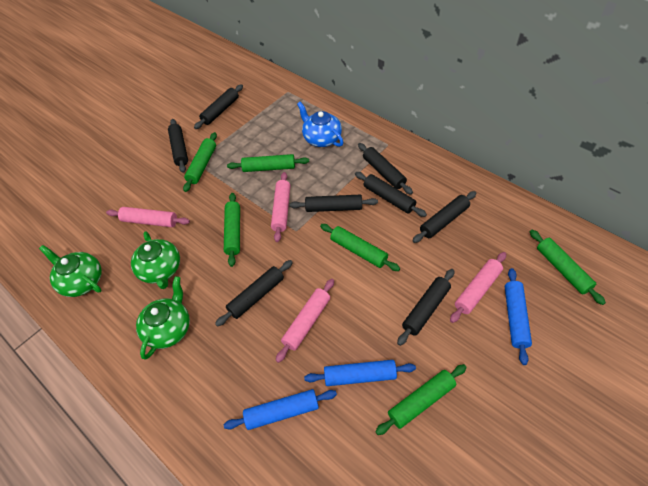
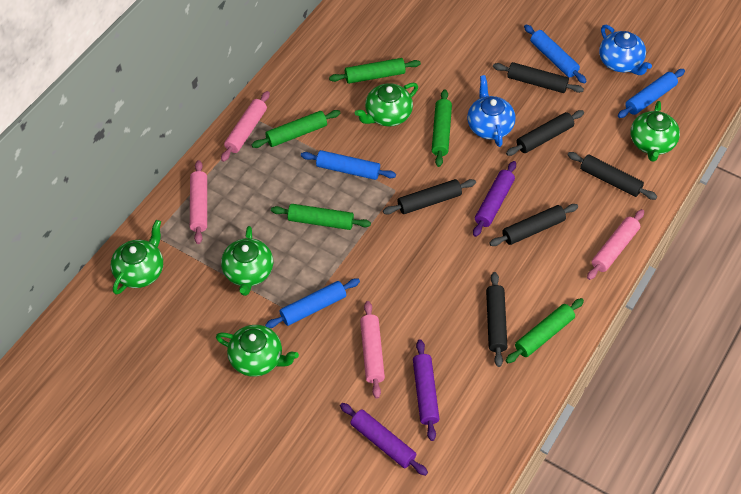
black rolling pin: [168,119,188,173] [194,84,243,129] [215,260,293,327] [289,195,378,212] [355,172,427,217] [358,143,413,195] [397,269,454,346] [412,191,476,243] = 8 -> [383,179,476,214] [486,272,507,367] [489,204,578,246] [493,62,584,93] [506,110,584,156] [568,152,657,200] = 6
blue rolling pin: [224,389,337,430] [304,360,416,386] [505,268,532,365] = 3 -> [265,278,360,328] [301,150,396,180] [524,25,587,83] [618,69,685,118] = 4
blue teapot: [297,102,343,147] = 1 -> [467,75,516,147] [599,25,652,75] = 2
green rolling pin: [183,132,217,192] [224,193,240,267] [227,154,309,172] [320,224,400,271] [375,364,467,435] [530,230,606,305] = 6 -> [251,110,340,148] [271,204,371,230] [329,58,421,84] [432,89,452,167] [506,298,584,363] = 5
green teapot: [39,245,102,297] [131,231,180,289] [136,276,190,360] = 3 -> [111,220,163,295] [216,325,299,377] [221,226,273,296] [355,83,418,127] [630,101,680,162] = 5
purple rolling pin: none = 0 -> [340,403,428,476] [413,339,439,441] [473,161,516,237] = 3

